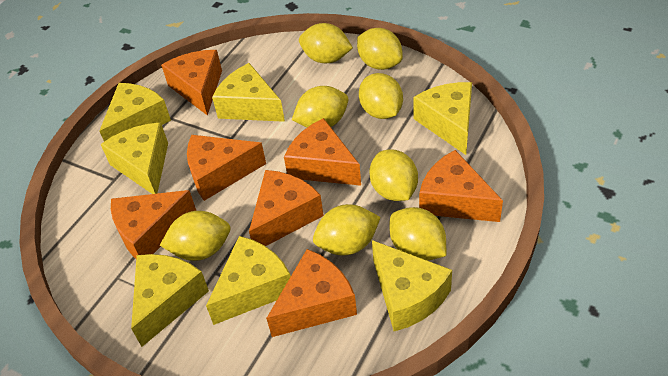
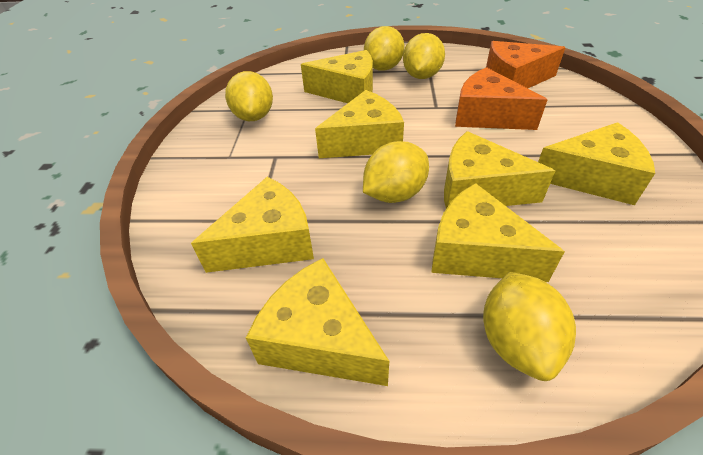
orange cheese: [111,190,196,259] [161,50,222,116] [187,135,266,201] [249,170,324,246] [266,249,357,337] [284,118,361,186] [419,150,503,222] = 7 -> [455,67,547,130] [486,41,566,88] = 2
yellow lemon: [160,211,230,261] [292,86,348,127] [299,23,353,63] [313,204,381,255] [357,28,403,70] [359,73,403,119] [369,149,418,201] [389,207,446,261] = 8 -> [225,71,273,121] [363,141,429,203] [364,26,405,71] [403,33,445,79] [483,272,576,381] = 5

